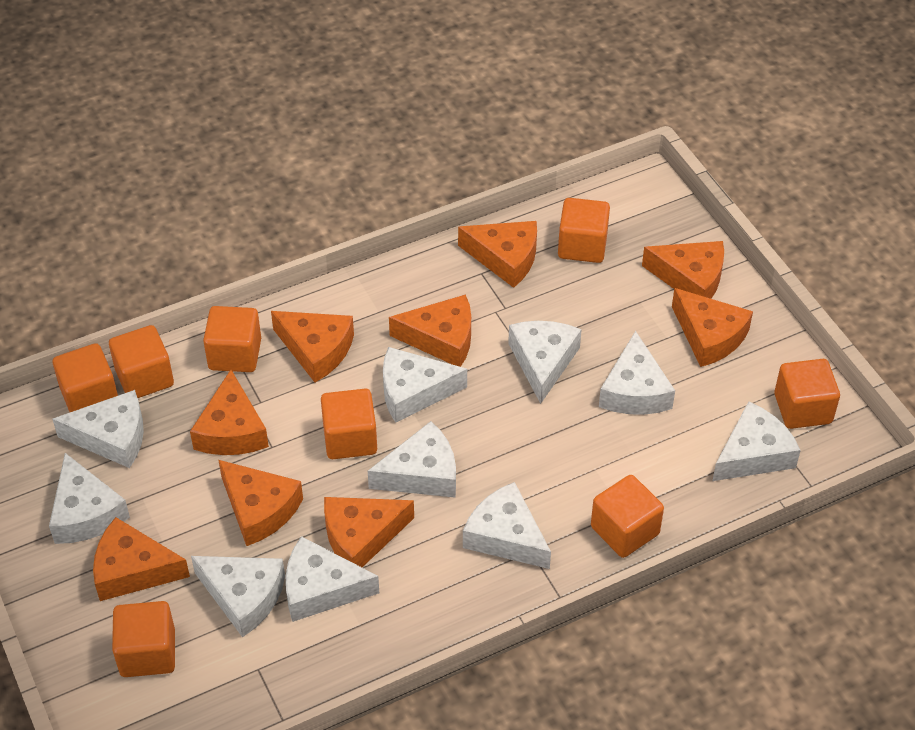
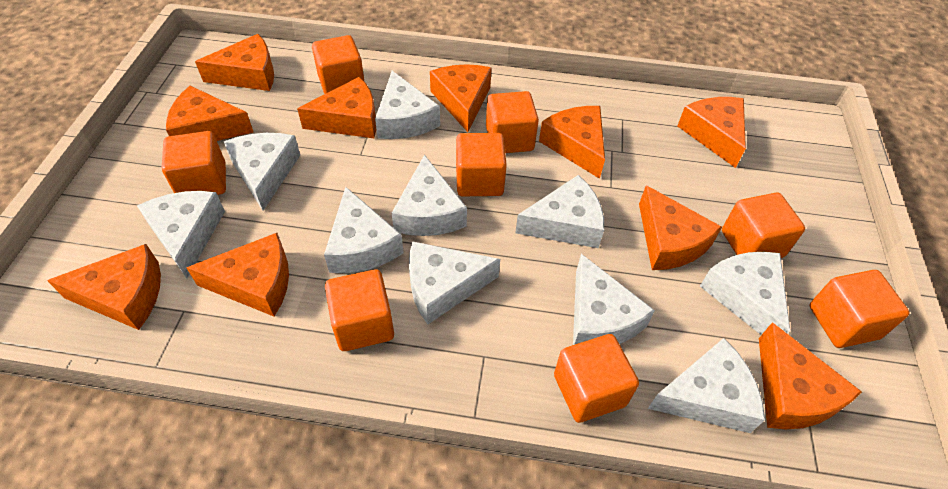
orange cheese: [93,517,190,601] [190,370,269,455] [218,460,303,546] [271,311,354,382] [324,497,414,567] [389,294,471,367] [458,221,537,288] [642,241,724,299] [672,288,753,367] = 9 -> [47,244,161,330] [166,86,253,141] [186,233,289,316] [195,34,274,91] [297,77,376,138] [430,64,492,132] [539,106,605,179] [639,185,722,270] [677,97,746,168] [759,322,862,429] = 10

